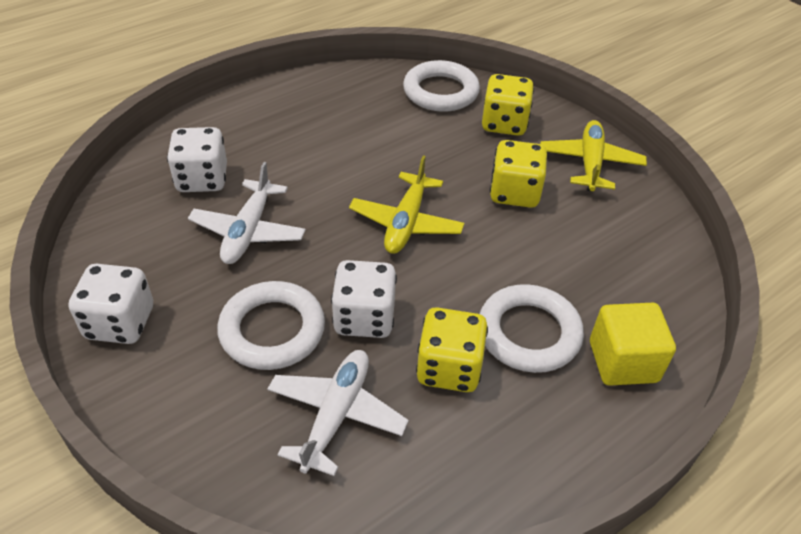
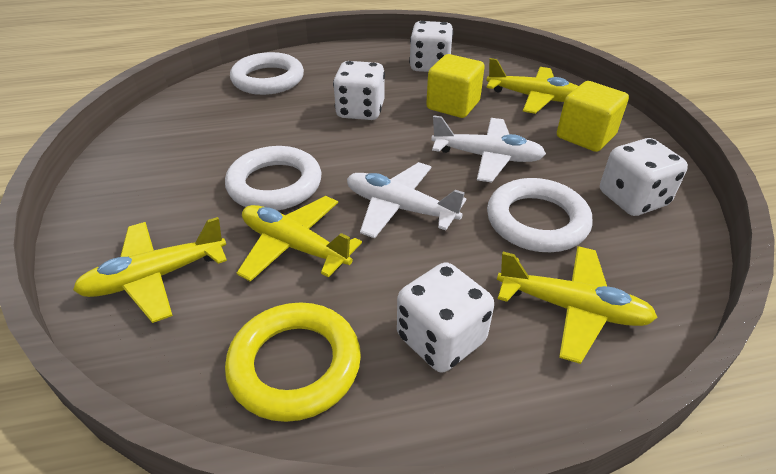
white dice: [68,264,153,344] [167,127,227,192] [331,260,397,338] = 3 -> [333,61,385,120] [397,262,494,372] [409,21,453,72] [600,138,688,216] = 4
yellow cube: [590,303,676,386] = 1 -> [426,54,485,118] [557,81,629,152] = 2
yellow dice: [416,307,488,392] [482,74,534,136] [490,140,547,208] = 3 -> none = 0
yellow plane: [349,155,464,254] [540,120,647,191] = 2 -> [73,217,227,323] [237,196,362,282] [486,58,578,114] [497,246,658,364] = 4
yellow ring: none = 0 -> [225,302,361,422] = 1

